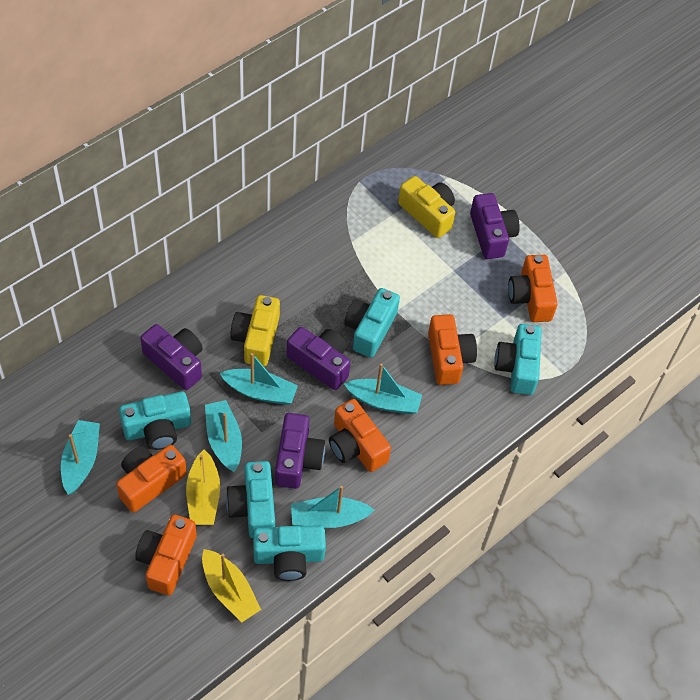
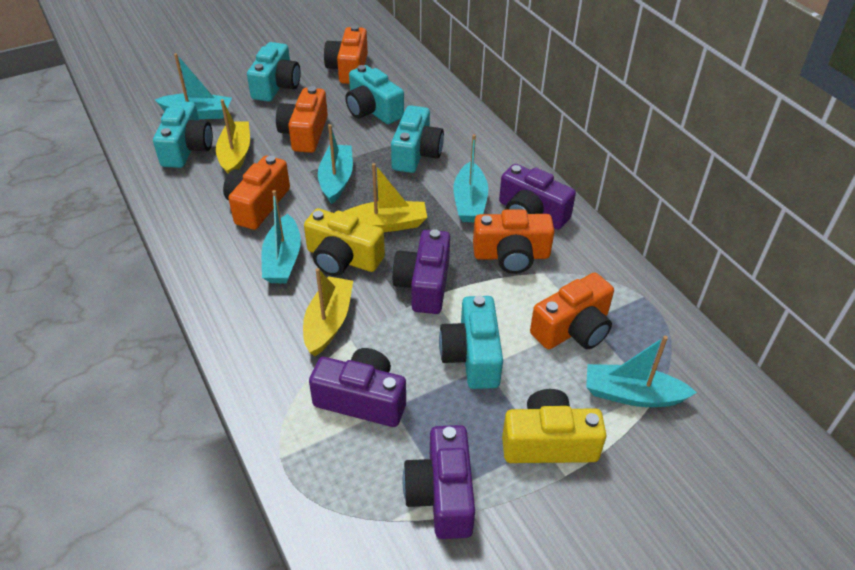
yellow boat: [186,449,220,525] [202,549,261,623] = 2 -> [216,99,250,174] [303,268,353,356] [344,163,427,232] = 3

